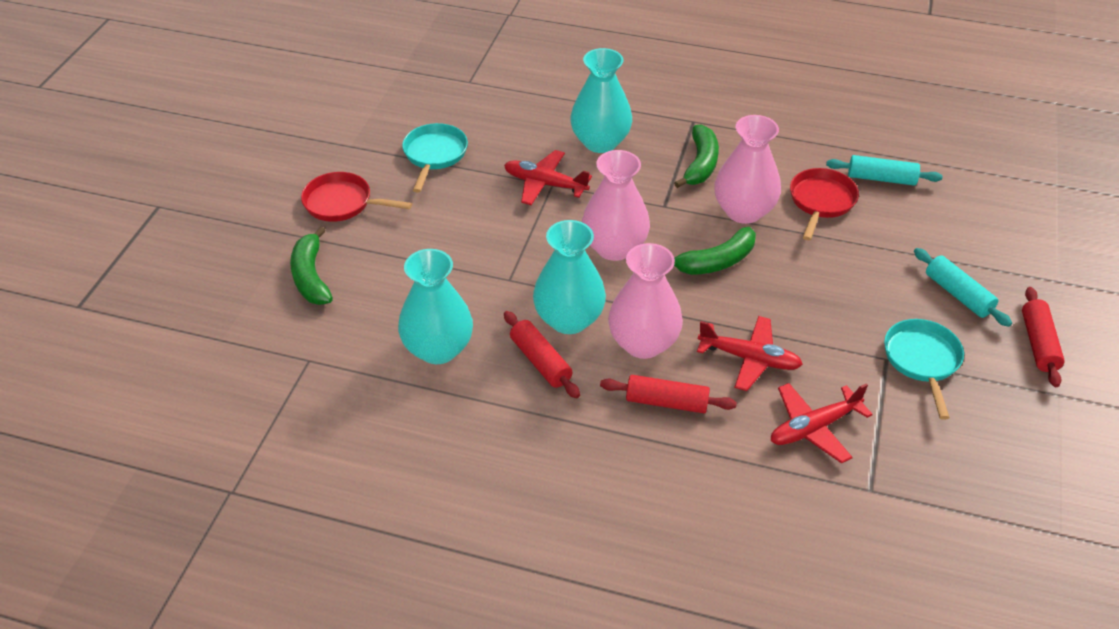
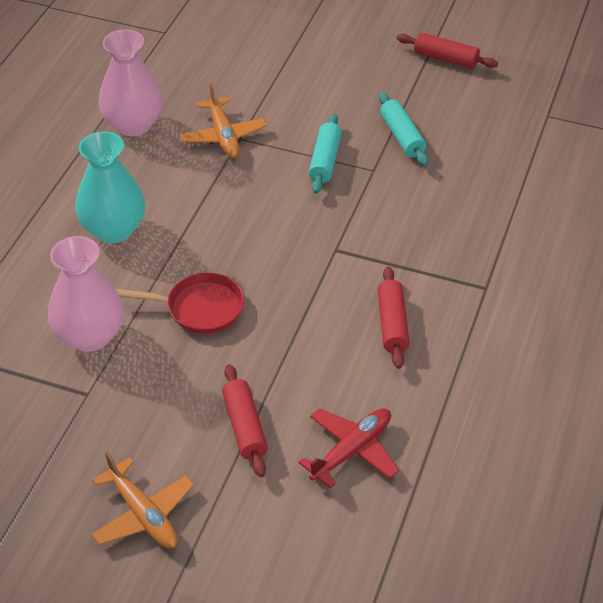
green banana: [290,226,333,305] [674,124,719,188] [674,227,756,275] = 3 -> none = 0
orange plane: none = 0 -> [91,452,194,548] [180,84,267,158] = 2
pink vase: [582,150,650,261] [608,243,683,359] [714,115,781,224] = 3 -> [48,236,124,352] [98,29,163,136] = 2
red pan: [301,172,412,222] [790,168,859,241] = 2 -> [116,273,244,334] = 1
red plane: [504,150,592,205] [697,316,803,391] [771,383,873,463] = 3 -> [298,408,399,489] = 1
turquoise pan: [402,123,468,193] [884,319,964,420] = 2 -> none = 0
turquoise vase: [398,249,473,364] [533,220,606,334] [570,48,632,153] = 3 -> [75,131,145,243] = 1

